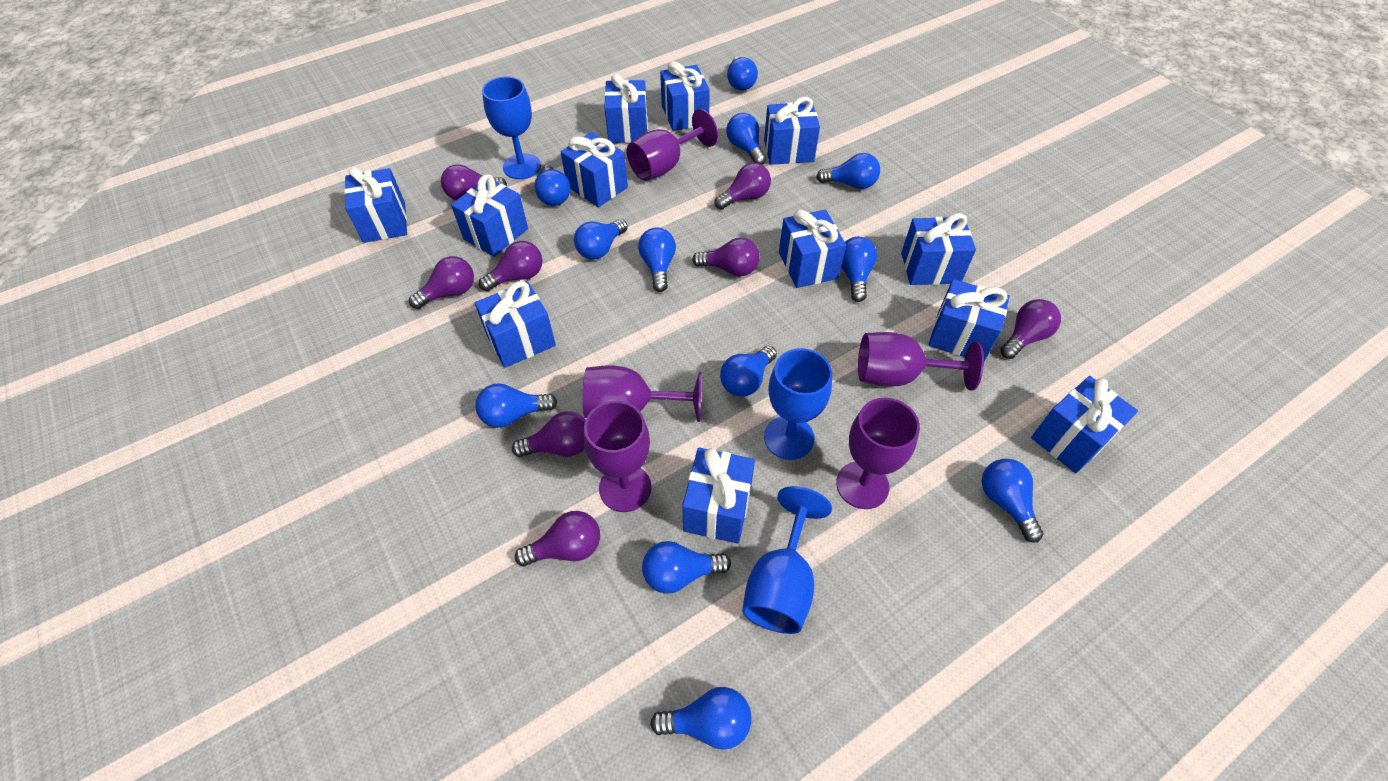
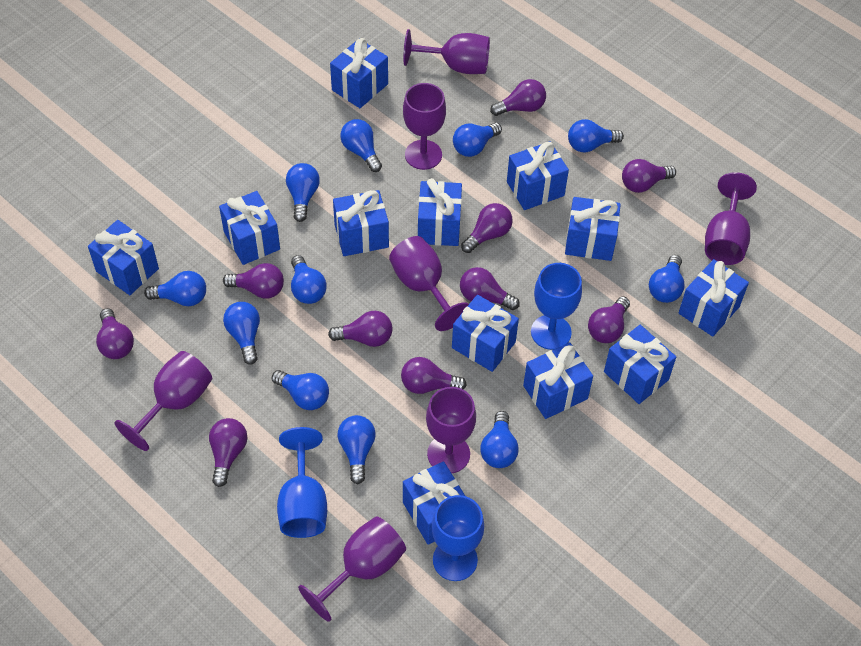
blue light bulb: [475,383,557,428] [534,165,570,206] [574,219,628,260] [638,227,676,292] [642,541,731,594] [650,687,752,750] [720,346,777,397] [726,113,766,165] [727,57,758,90] [816,153,880,189] [841,237,877,302] [982,459,1044,543] = 12 -> [144,271,206,306] [223,302,260,365] [272,370,329,410] [286,163,320,222] [291,255,326,304] [338,415,376,484] [340,119,382,172] [453,123,502,157] [480,411,519,468] [568,119,624,152] [649,255,684,303] = 11
purple goblet: [582,365,702,422] [584,401,652,512] [627,109,718,181] [836,398,920,509] [858,332,984,391] = 5 -> [114,351,212,451] [298,516,406,622] [389,236,469,331] [403,29,490,74] [403,83,446,170] [426,387,476,473] [705,172,757,265] = 7
purple light bulb: [409,256,474,309] [441,164,507,200] [479,241,542,291] [512,411,586,457] [515,511,600,566] [692,238,760,276] [714,163,771,210] [1000,299,1061,359] = 8 -> [96,308,134,359] [209,418,247,487] [223,263,284,299] [328,311,393,347] [401,357,467,394] [460,267,520,310] [461,203,513,253] [490,79,546,116] [588,296,630,343] [622,159,676,193] = 10

